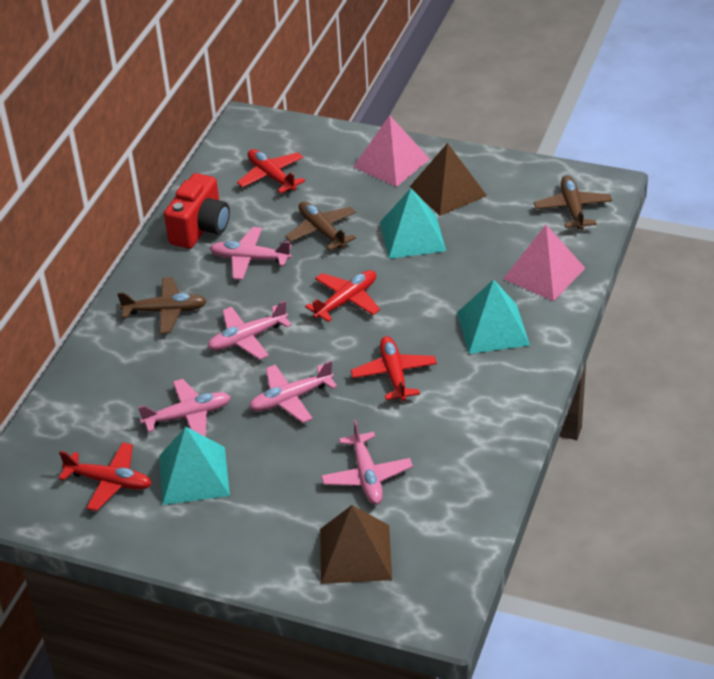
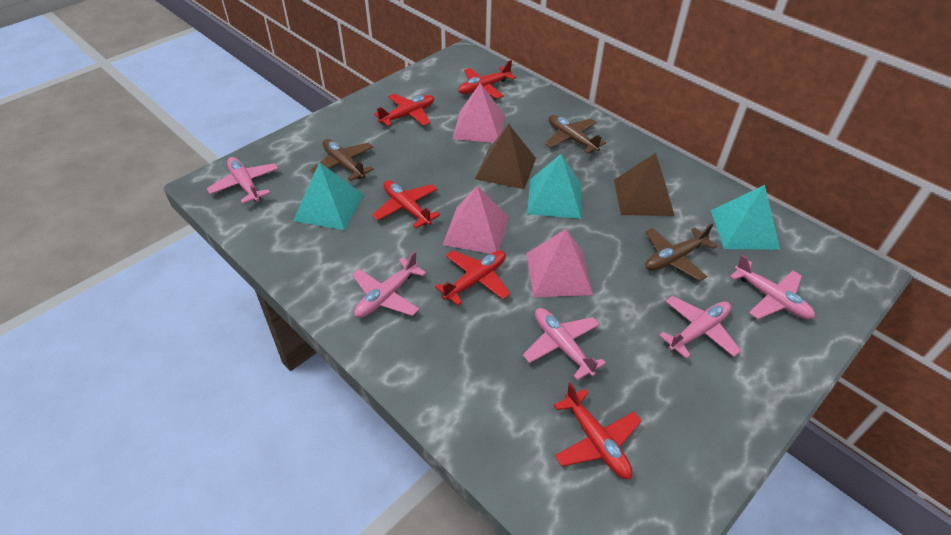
pink pyramid: [353,115,430,187] [503,225,585,301] = 2 -> [443,186,509,254] [453,83,505,143] [526,229,593,297] = 3
red camera: [164,173,230,249] = 1 -> none = 0
red plane: [59,442,152,511] [237,149,305,194] [305,270,380,322] [351,336,437,401] = 4 -> [372,180,440,228] [374,94,434,126] [435,250,510,305] [458,60,516,99] [553,383,642,479] = 5

